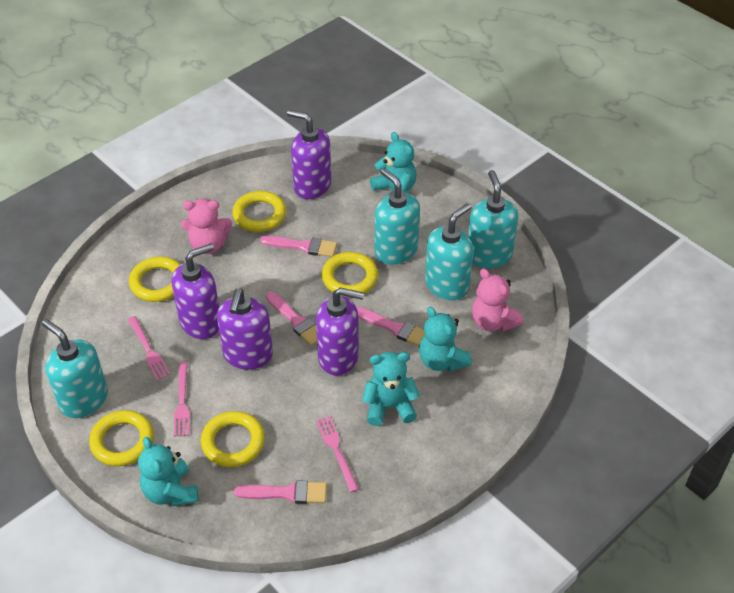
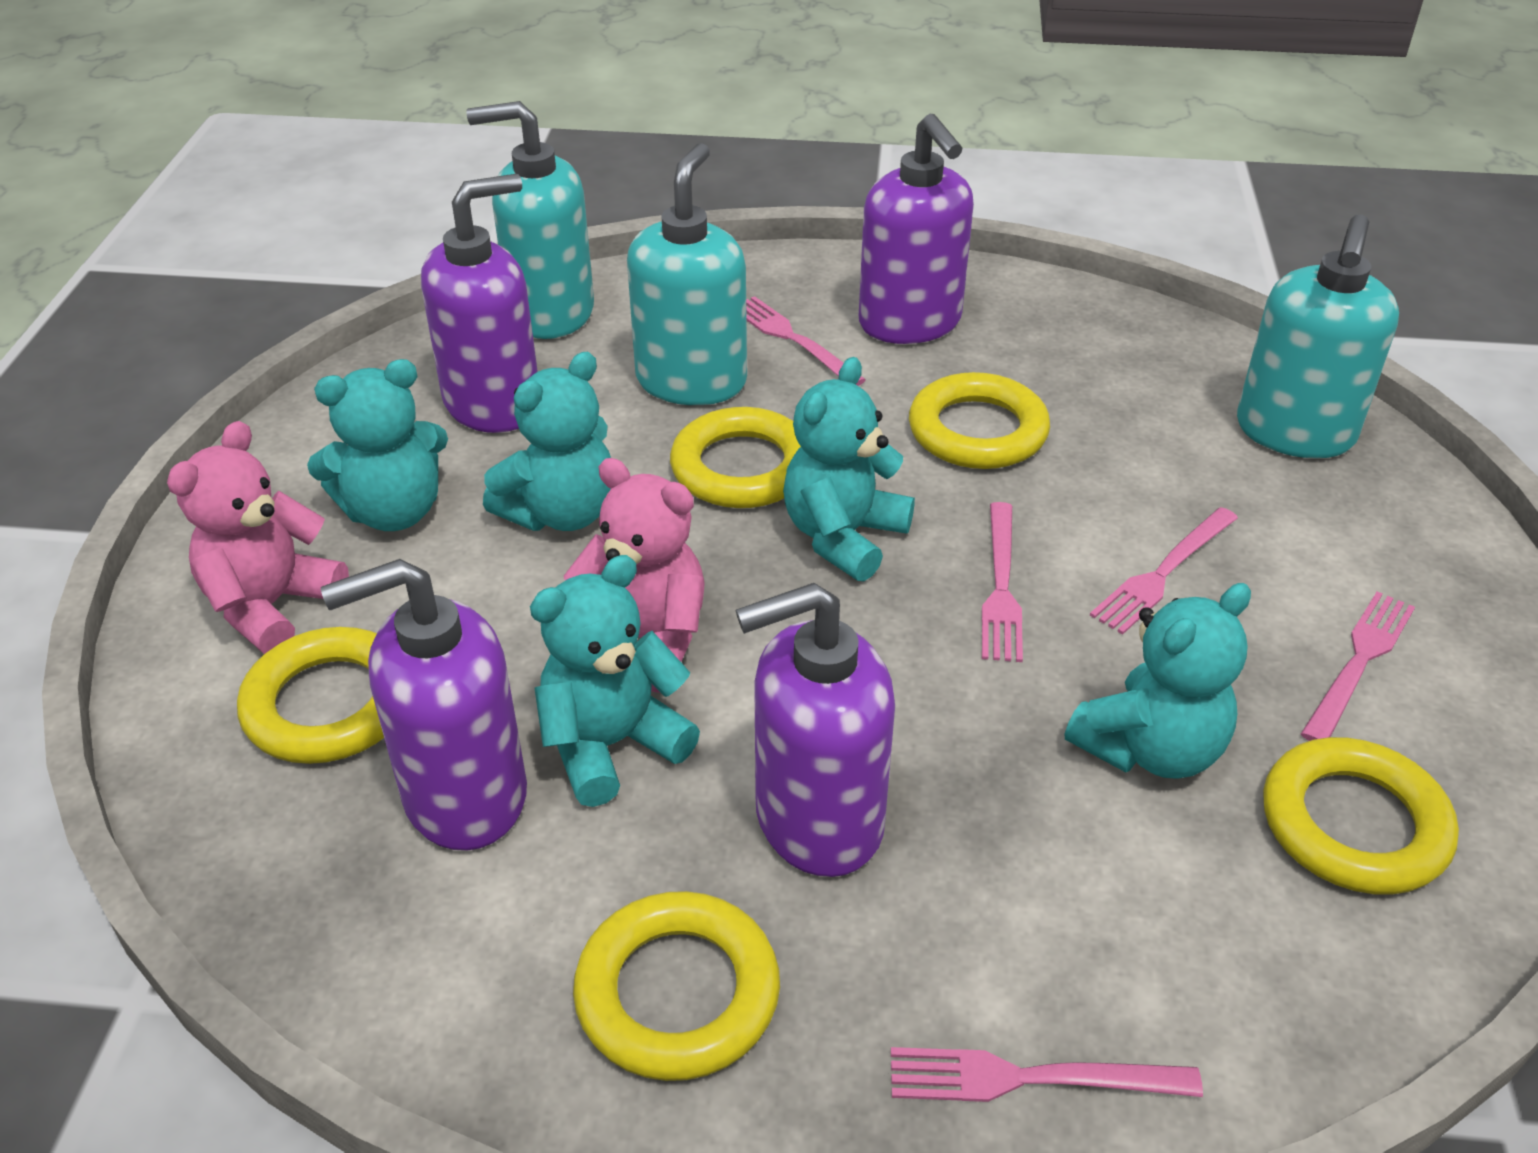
pink brush: [234,481,327,504] [260,236,337,257] [266,291,317,346] [356,307,425,346] = 4 -> none = 0
pink fork: [127,316,171,380] [174,362,190,437] [316,416,359,492] = 3 -> [746,296,866,386] [891,1047,1203,1102] [982,502,1023,662] [1090,507,1238,635] [1301,592,1415,741] = 5
turquoise soap dispenser: [42,319,108,418] [375,168,420,264] [425,203,474,300] [468,170,518,268] = 4 -> [466,101,594,339] [627,143,747,405] [1237,214,1399,458] = 3
turquoise teddy bear: [138,437,199,506] [362,352,420,426] [370,132,417,197] [419,307,472,372] = 4 -> [307,359,448,531] [483,352,611,531] [530,555,700,807] [783,357,915,581] [1065,583,1251,778] = 5

